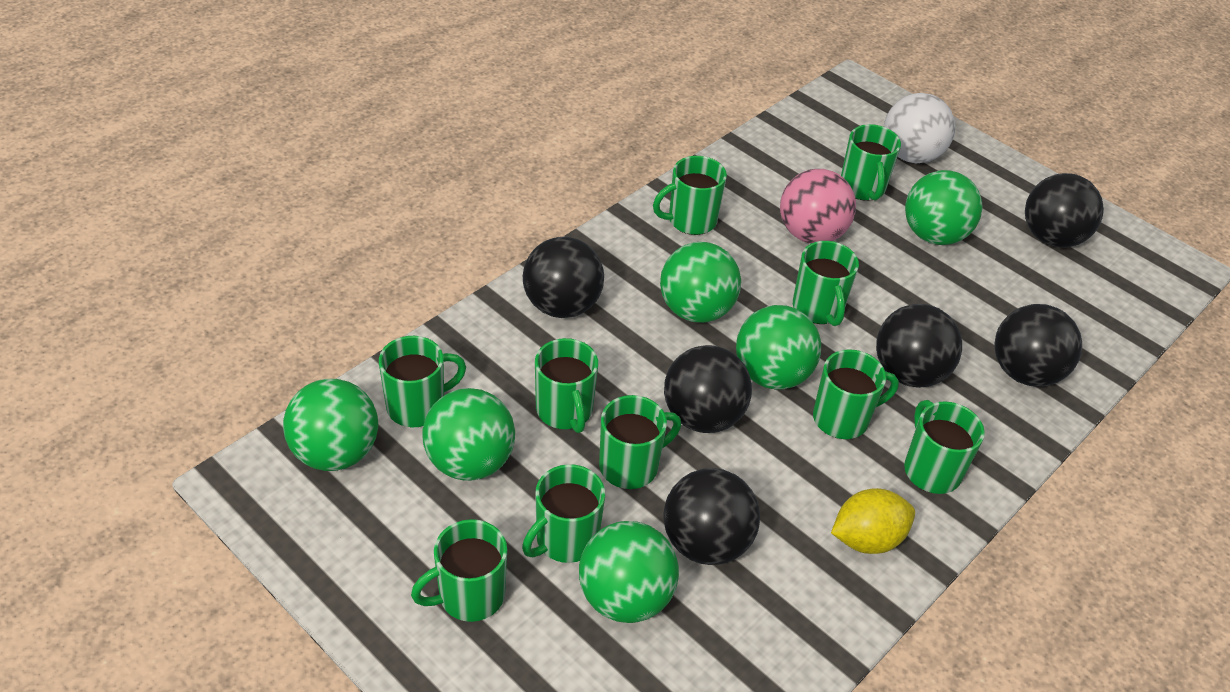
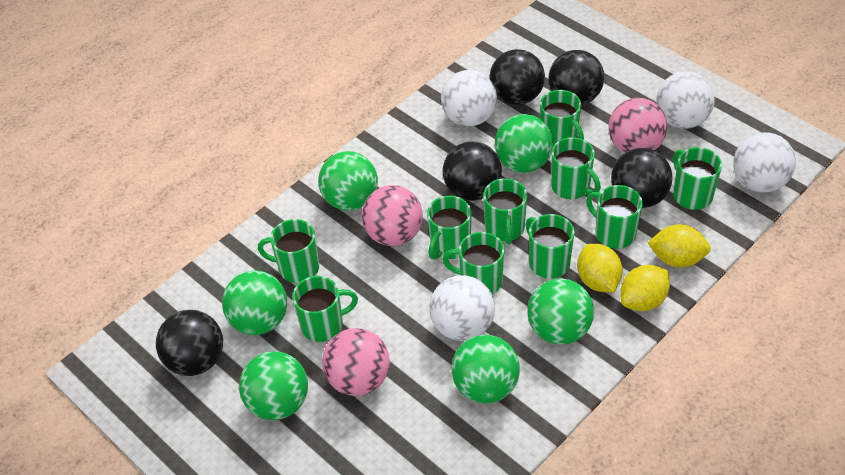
black ball: [523,237,604,318] [663,468,760,565] [664,345,752,433] [876,304,962,388] [994,304,1082,387] [1025,173,1104,248] = 6 -> [156,310,223,376] [443,141,502,201] [490,49,545,105] [549,50,604,105] [611,148,672,208] = 5
pink ball: [780,169,856,244] = 1 -> [322,328,390,396] [362,185,423,246] [608,98,667,153] = 3
white ball: [884,93,955,163] = 1 -> [429,275,495,341] [441,70,497,126] [656,72,715,129] [733,132,796,192] = 4
yellow lemon: [831,488,915,554] = 1 -> [577,244,623,292] [620,265,670,311] [647,224,711,268] = 3

